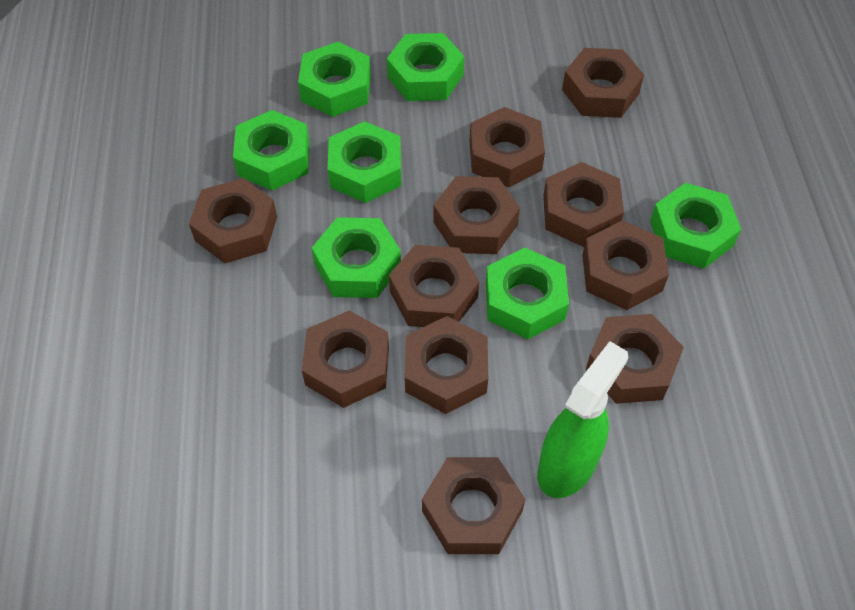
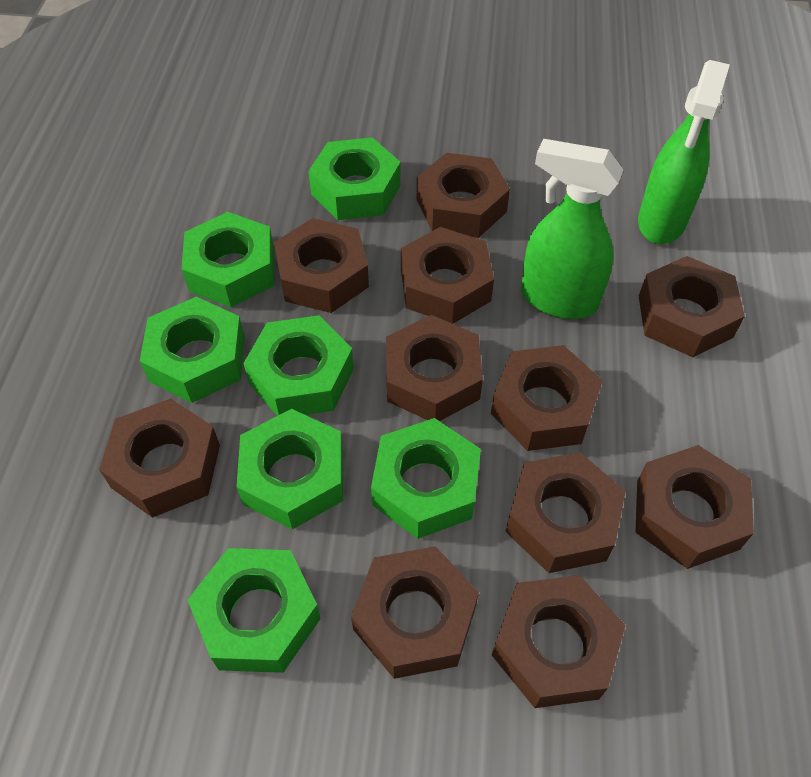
green spray bottle: [537,341,628,498] = 1 -> [521,139,624,319] [638,60,730,244] = 2

